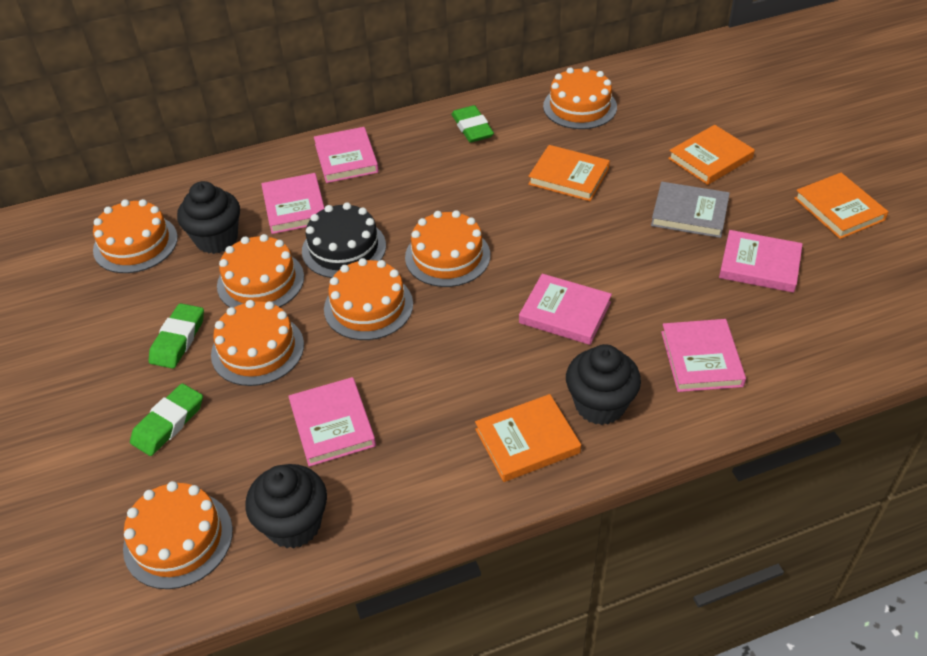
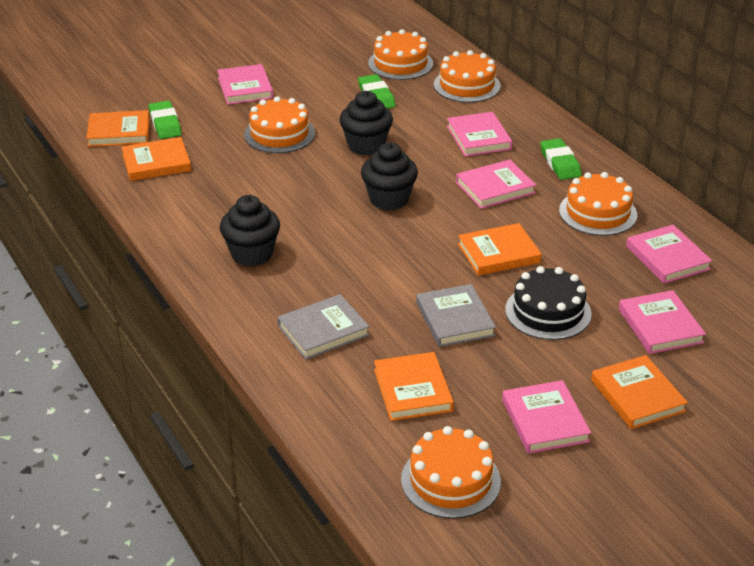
grey book: [651,182,730,238] = 1 -> [278,294,370,360] [416,284,496,347] = 2
orange book: [475,394,581,482] [528,145,610,201] [668,125,755,185] [794,173,888,239] = 4 -> [86,110,149,147] [122,137,191,181] [374,352,454,421] [458,223,541,276] [591,355,688,429] = 5
orange cake: [93,199,178,273] [123,481,233,589] [211,300,304,386] [217,234,304,308] [324,258,413,340] [405,210,490,287] [543,66,617,129] = 7 -> [244,96,315,153] [368,29,433,80] [401,426,501,519] [434,50,501,103] [559,172,637,236] = 5

